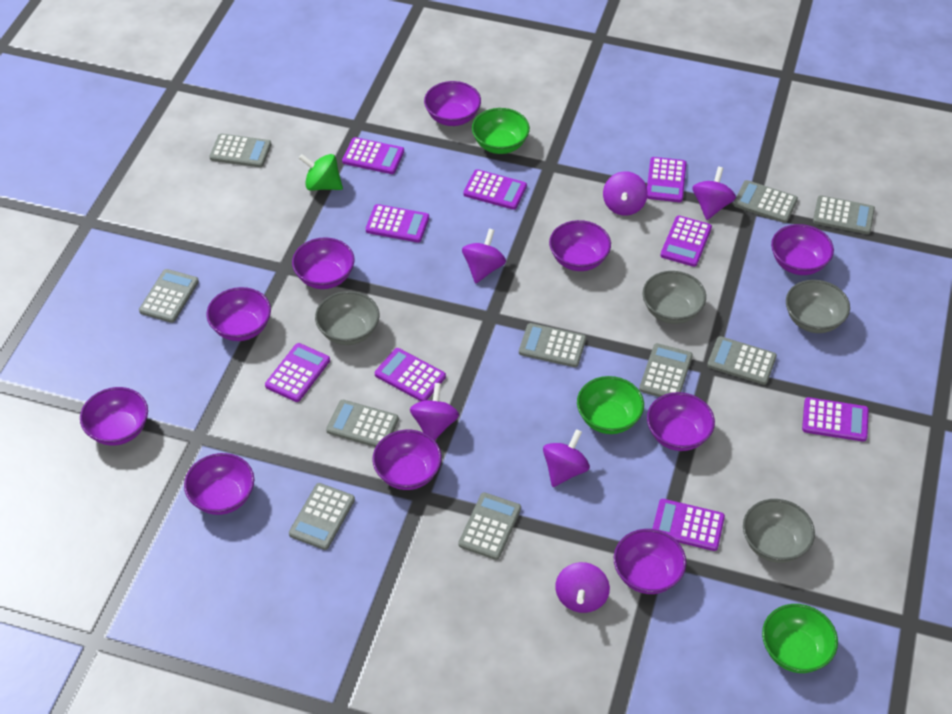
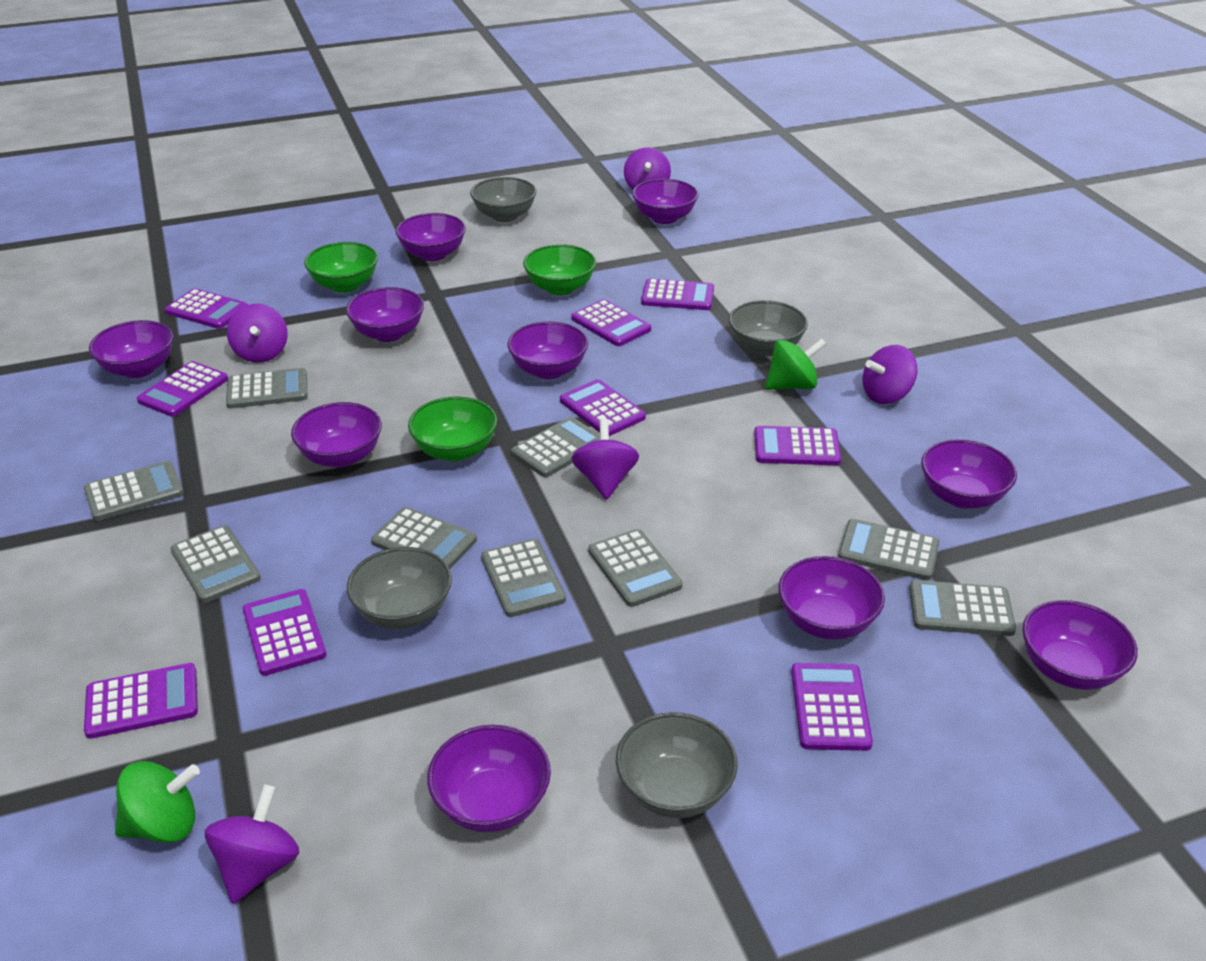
green spinning top: [299,154,343,191] = 1 -> [115,761,200,843] [765,338,826,390] = 2
grey calculator: [139,269,199,323] [210,134,271,167] [289,483,355,550] [326,400,399,447] [458,492,521,560] [519,323,586,367] [639,343,693,397] [707,336,777,385] [733,180,798,223] [813,195,875,234] = 10 -> [84,461,184,521] [171,525,261,603] [226,368,307,408] [371,507,477,569] [481,539,566,617] [511,417,600,477] [588,529,683,607] [838,519,940,580] [909,580,1016,636] = 9
purple spinning top: [410,383,459,440] [462,229,506,283] [543,429,590,487] [555,562,610,613] [603,171,648,216] [692,167,736,220] = 6 -> [205,784,299,904] [227,304,288,363] [571,418,639,499] [624,147,671,190] [863,345,917,404] = 5

